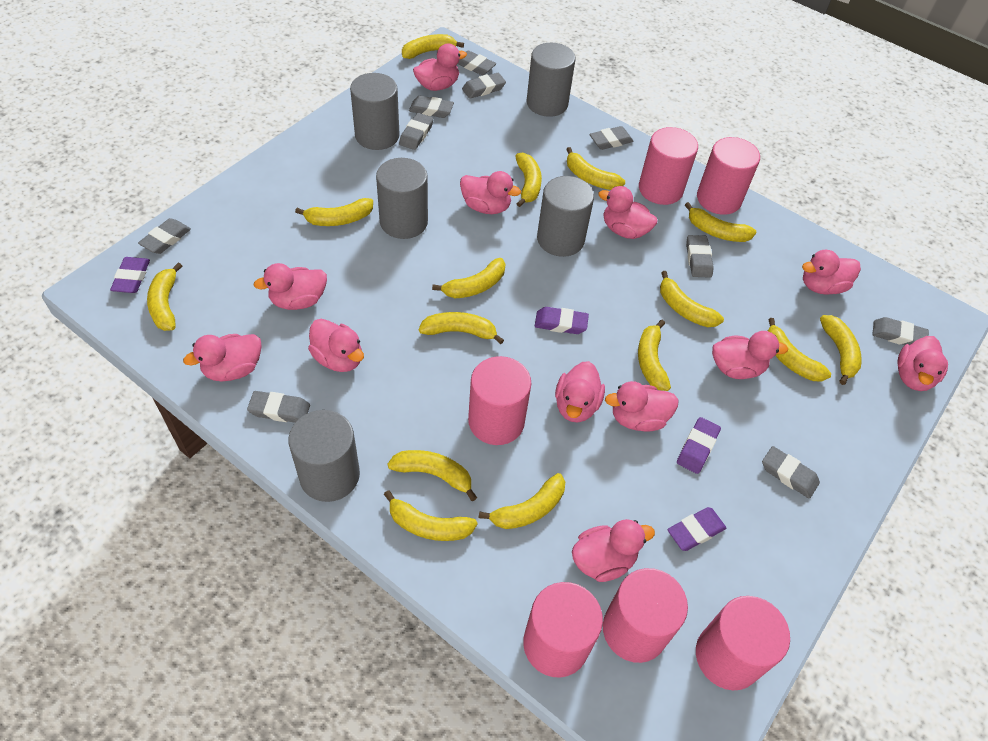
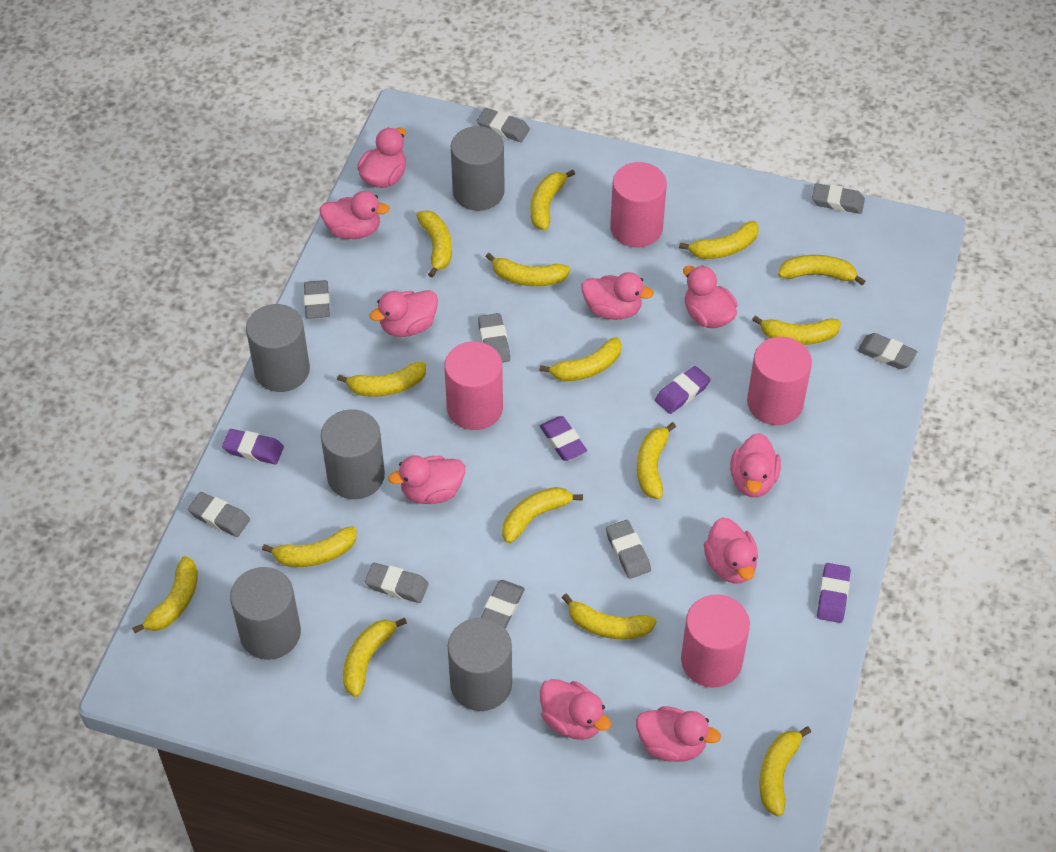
grey eraser: [138,218,191,254] [247,391,310,423] [399,113,434,150] [409,96,454,118] [458,51,497,75] [462,73,506,99] [590,126,634,150] [686,235,714,278] [762,446,820,499] [872,317,929,345] = 10 -> [188,492,250,537] [304,280,330,319] [365,563,429,603] [477,108,530,142] [478,313,510,363] [480,580,525,629] [606,520,651,579] [812,183,865,214] [857,333,918,369] = 9
pink cylinder: [468,356,531,445] [523,582,603,677] [603,568,688,663] [639,127,698,205] [696,596,790,690] [697,137,760,215] = 6 -> [444,341,503,430] [610,162,667,247] [681,594,750,688] [747,337,812,425] = 4
pink duck: [183,334,262,381] [253,263,327,310] [308,319,364,372] [413,44,467,91] [460,171,521,214] [555,361,605,422] [572,519,655,582] [598,186,657,239] [605,381,679,432] [712,331,788,379] [802,250,861,295] [897,336,948,391] = 12 -> [319,191,390,239] [357,127,406,188] [370,290,438,337] [388,455,465,504] [540,679,611,740] [582,272,654,320] [636,706,721,762] [683,265,737,328] [704,518,758,584] [730,433,781,497] = 10

